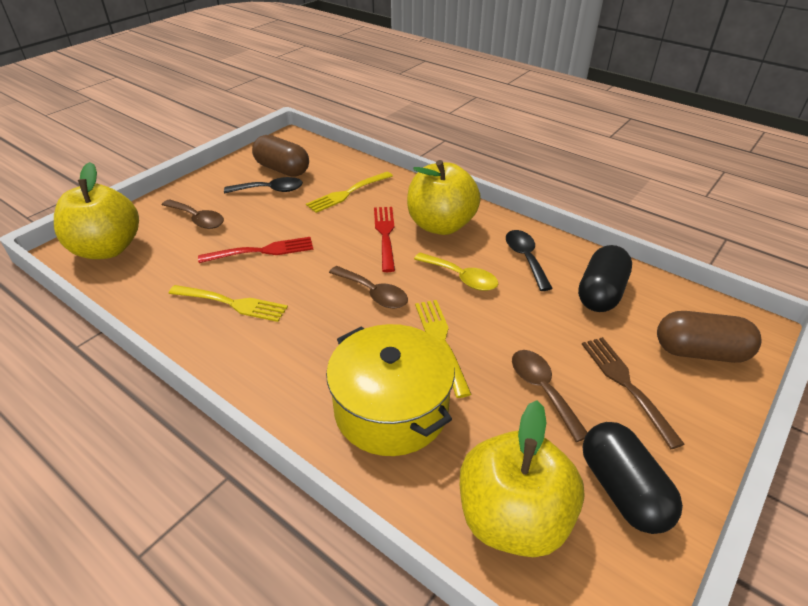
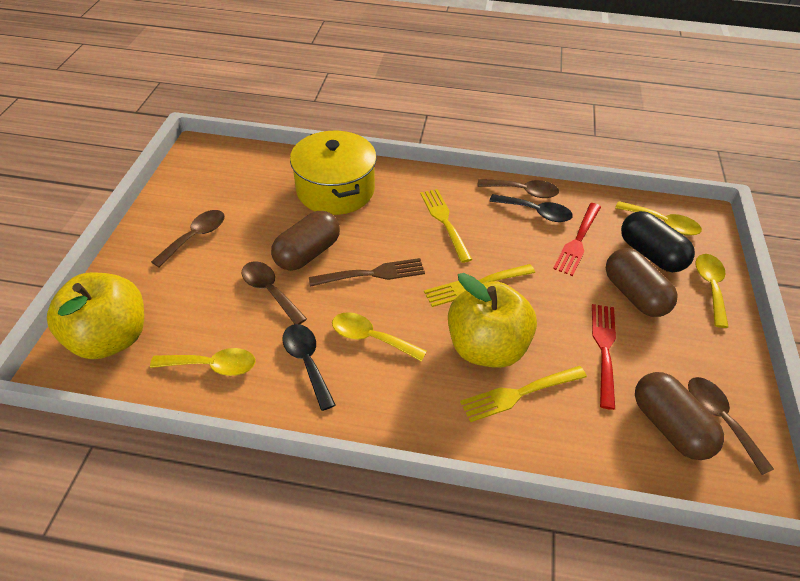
black capsule: [578,245,632,312] [583,422,683,534] = 2 -> [621,211,695,272] = 1
brown capsule: [252,135,309,177] [657,311,762,363] = 2 -> [271,211,340,271] [606,248,678,317] [635,372,724,460] = 3
brown spoon: [162,199,224,229] [329,266,408,308] [512,350,588,442] = 3 -> [151,210,225,268] [242,261,307,325] [477,179,559,198] [688,377,774,475] = 4
yellow apple: [54,162,139,259] [407,160,481,235] [460,401,585,557] = 3 -> [47,272,144,359] [448,273,537,368] = 2
yellow spoon: [414,253,498,291] = 1 -> [150,348,256,376] [332,312,427,362] [615,201,702,236] [695,254,729,328] = 4

